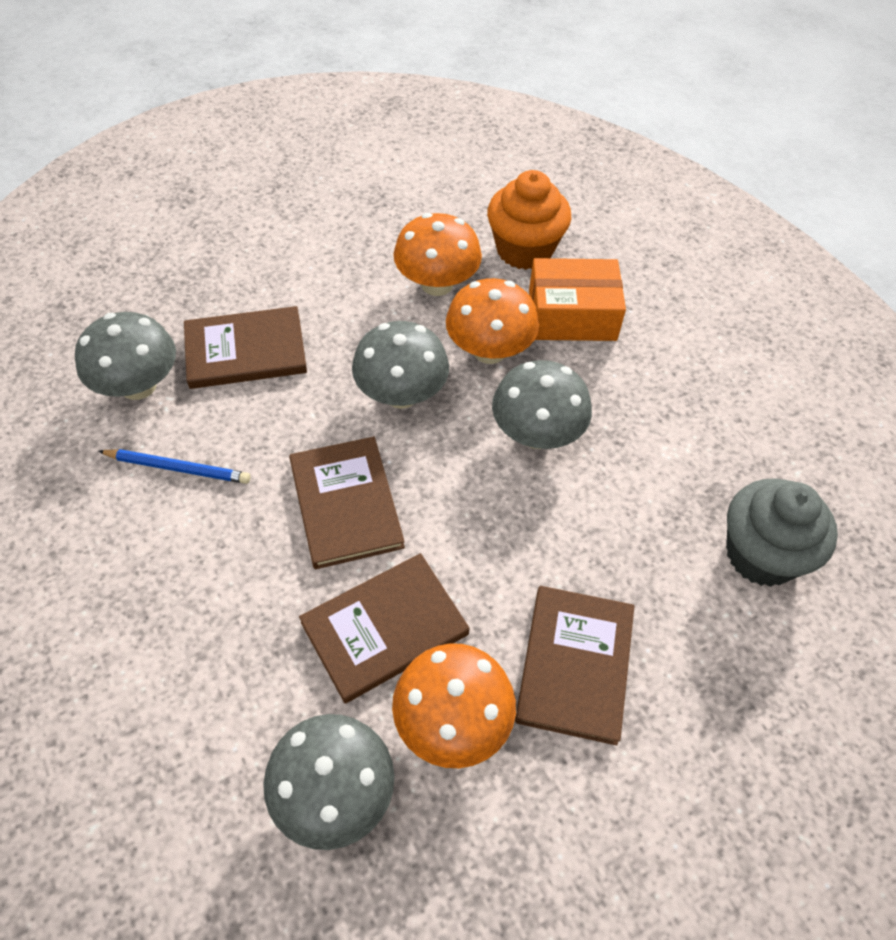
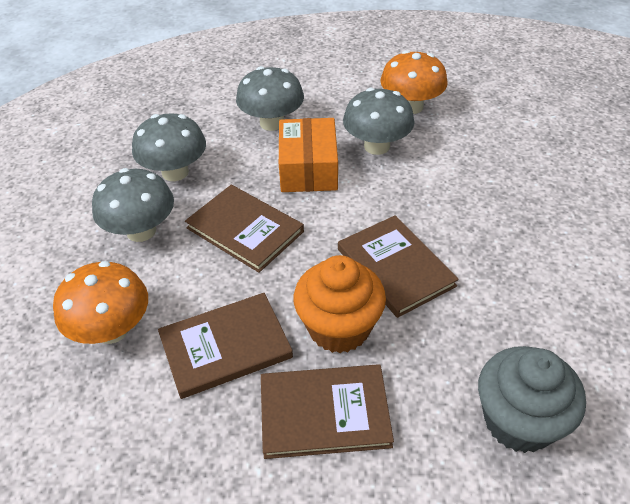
blue pencil: [98,449,250,484] = 1 -> none = 0
orange mushroom: [392,643,516,768] [393,213,482,296] [446,278,539,364] = 3 -> [53,261,148,344] [380,50,448,114] = 2

